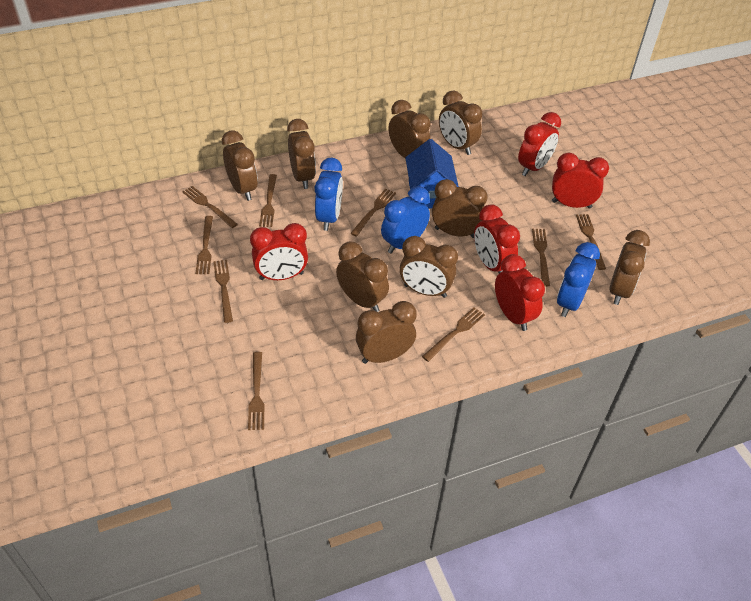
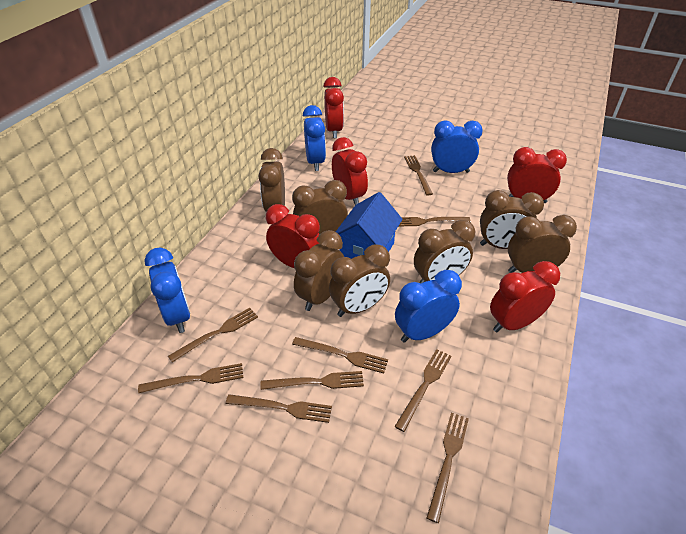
blue clock: [314,158,343,231] [381,186,430,254] [557,242,600,317] = 3 -> [144,248,190,333] [303,105,326,171] [395,270,462,343] [431,120,483,173] = 4
brown clock: [222,130,258,201] [287,119,316,189] [336,241,389,312] [356,301,417,364] [388,100,431,158] [400,236,458,298] [432,179,488,238] [439,90,482,155] [609,230,650,305] = 9 -> [258,148,285,212] [292,180,348,235] [294,230,344,311] [329,244,390,317] [414,220,475,284] [480,190,544,249] [508,215,577,273] = 7

